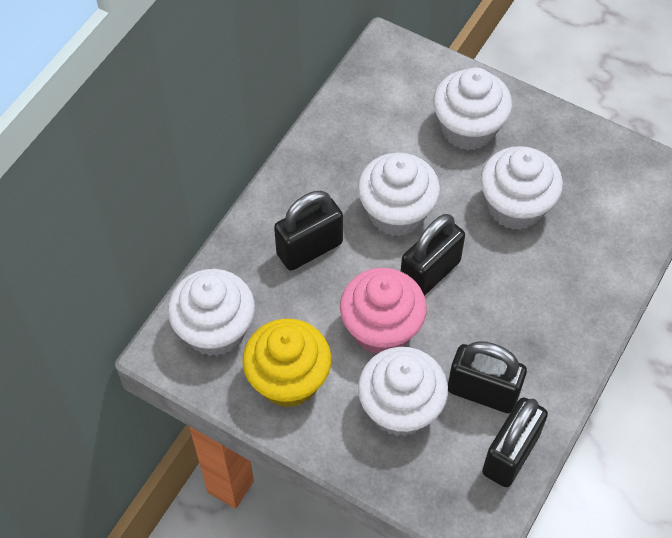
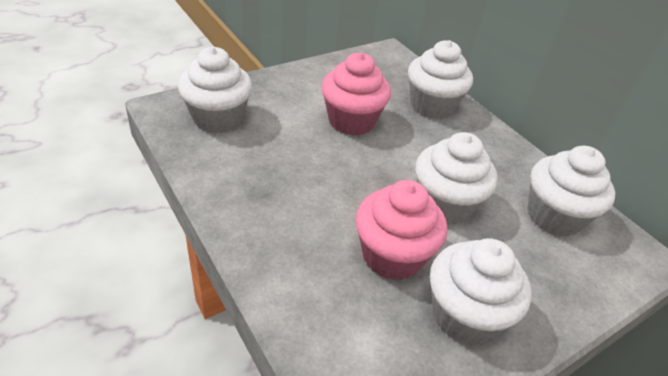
black padlock: [274,191,343,271] [401,214,465,296] [448,341,527,413] [482,398,548,487] = 4 -> none = 0
pink cupcake: [340,268,427,354] = 1 -> [321,53,391,136] [356,180,447,280] = 2
yellow cupcake: [242,319,331,408] = 1 -> none = 0

